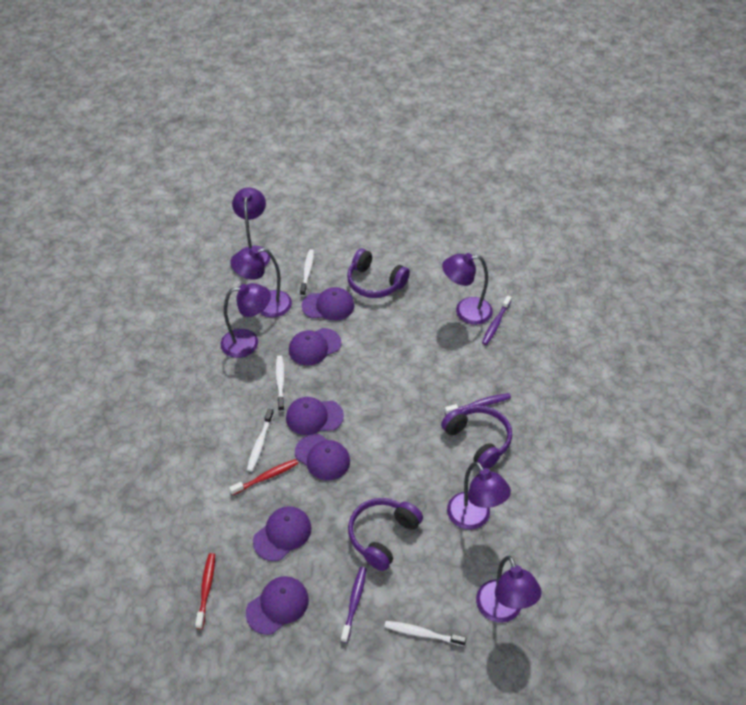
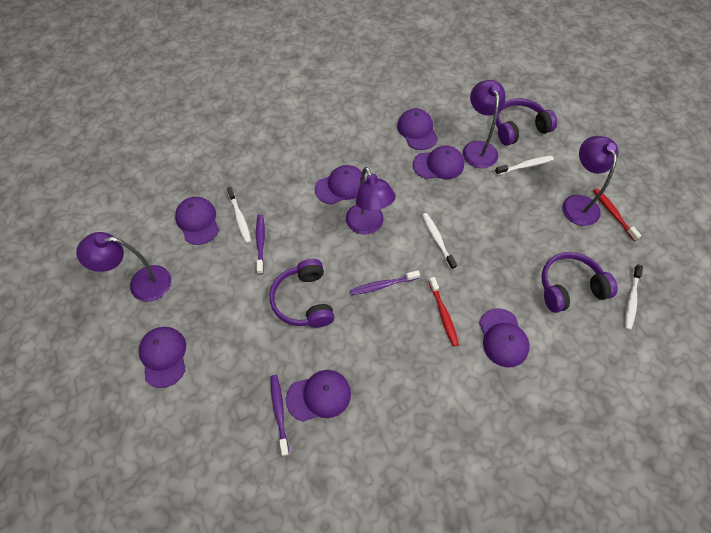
purple cap: [246,576,309,635] [253,506,312,561] [286,397,344,435] [289,328,341,366] [295,434,350,481] [302,287,354,321] = 6 -> [139,327,186,388] [175,197,219,245] [286,370,351,422] [315,165,366,205] [397,108,438,150] [413,146,464,179] [479,308,530,368] = 7
purple lamp: [220,283,271,358] [230,247,292,317] [232,188,270,266] [442,253,493,325] [447,462,511,530] [476,556,542,623] = 6 -> [76,232,171,302] [346,167,396,234] [463,80,506,168] [562,136,618,226] = 4

